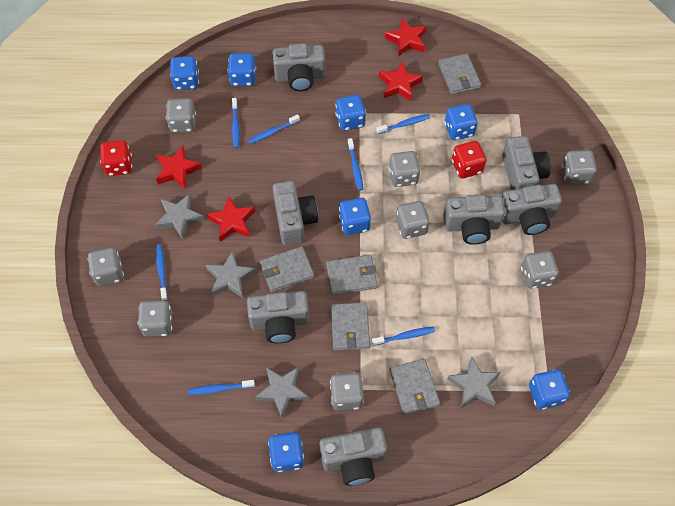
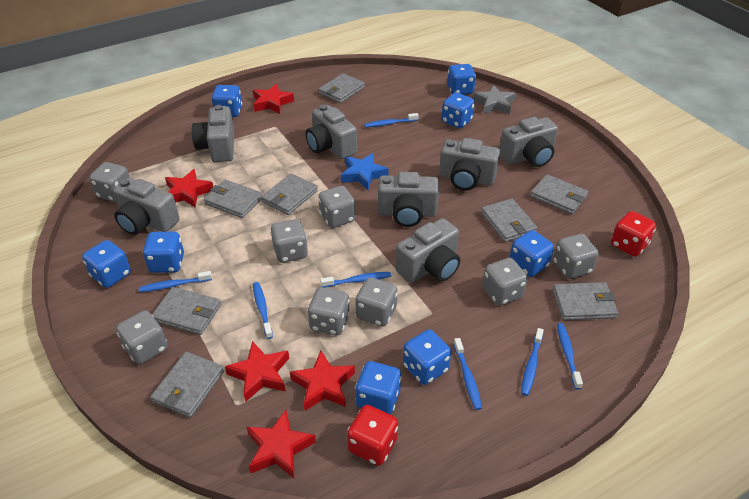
blue dice: [170,56,199,90] [228,53,256,86] [268,432,304,472] [335,95,366,131] [339,198,371,235] [445,104,478,140] [529,370,570,410] = 7 -> [82,240,131,288] [143,231,184,273] [212,85,242,117] [355,361,402,415] [403,329,451,385] [442,92,475,128] [447,64,476,95] [509,230,554,277] = 8
blue star: none = 0 -> [341,153,388,190] = 1
grey star: [155,194,204,239] [206,250,256,298] [255,367,309,418] [447,356,501,408] = 4 -> [473,85,516,114] = 1
grey wallet: [260,246,314,292] [326,255,378,295] [331,302,370,350] [390,359,440,415] [438,54,481,94] = 5 -> [150,352,224,418] [152,287,221,335] [204,180,262,218] [261,173,318,215] [318,73,365,103] [481,199,537,242] [530,174,588,214] [553,282,618,320] = 8
red star: [156,146,202,189] [207,195,255,242] [379,61,423,101] [385,18,427,57] = 4 -> [165,169,213,208] [225,341,289,402] [246,410,316,478] [253,84,294,114] [290,351,355,411] = 5

